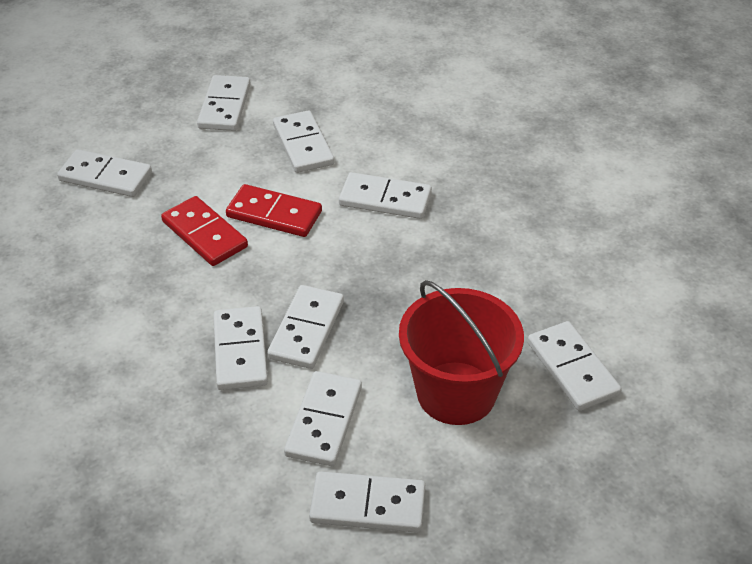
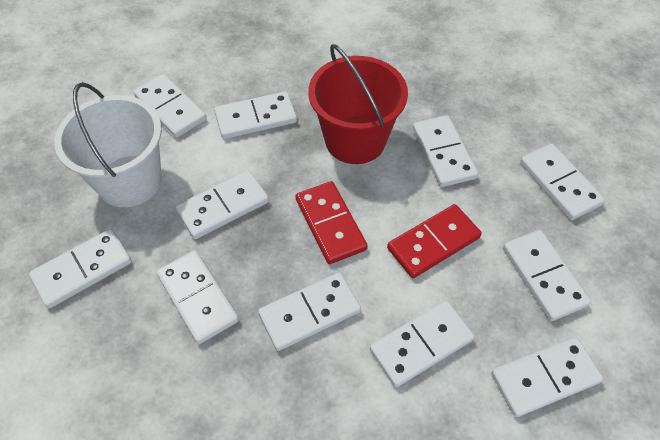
white bucket: none = 0 -> [54,82,162,207] = 1
white domino: [57,149,152,197] [197,75,251,131] [213,306,268,390] [267,285,344,369] [273,111,334,173] [284,371,362,466] [309,471,425,533] [339,172,432,219] [528,321,622,411] = 9 -> [29,229,132,308] [134,74,207,138] [156,250,239,344] [176,170,269,239] [214,91,297,139] [258,272,361,351] [370,301,475,387] [413,115,478,187] [491,337,603,417] [503,230,591,321] [520,144,605,220] = 11

